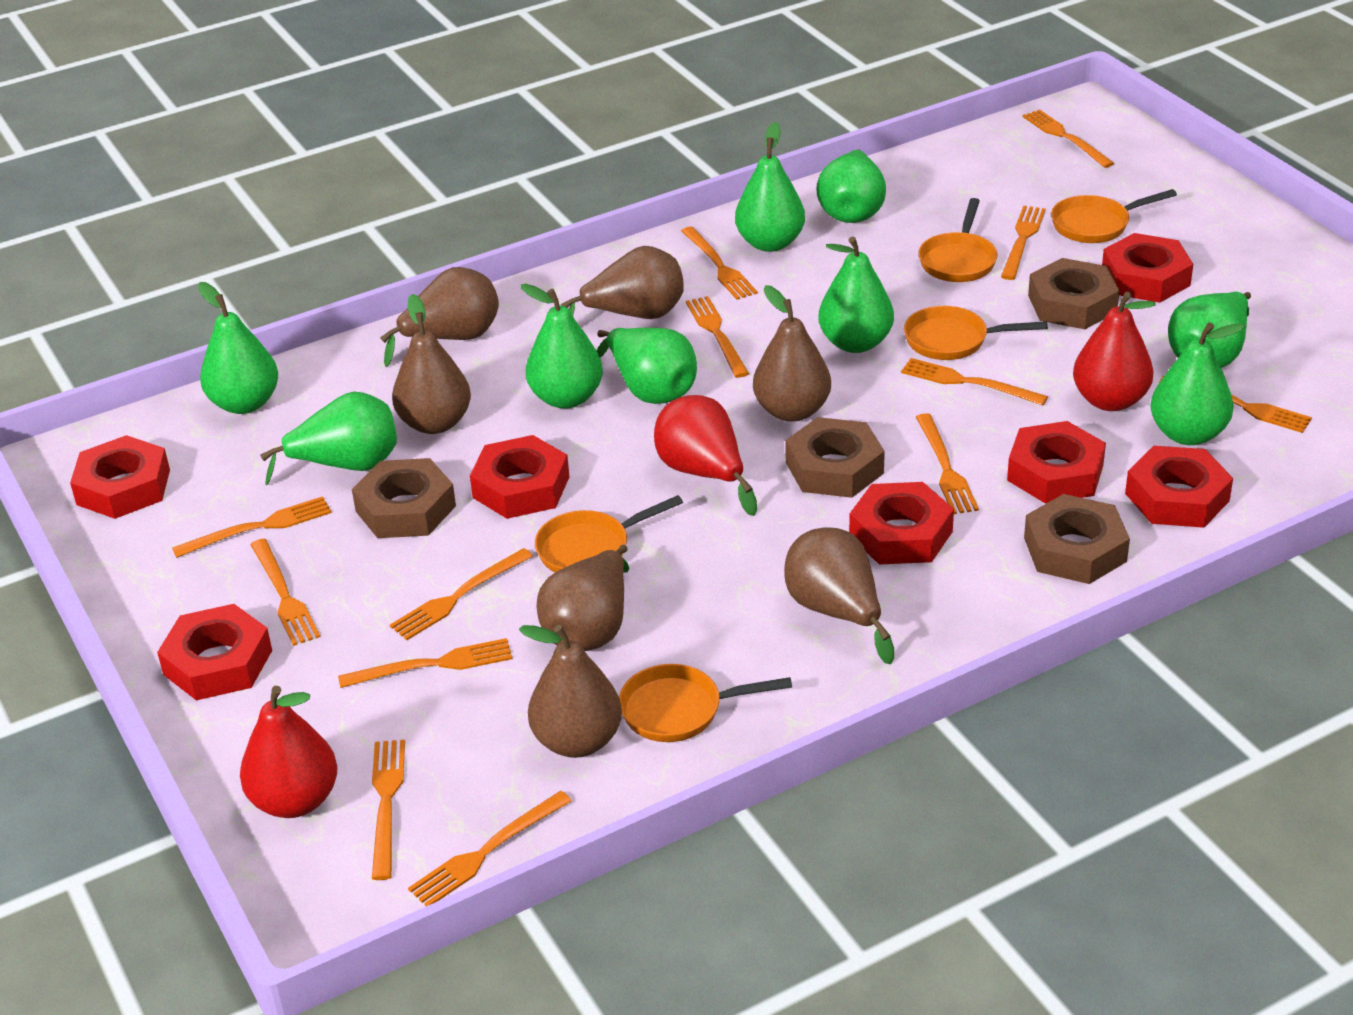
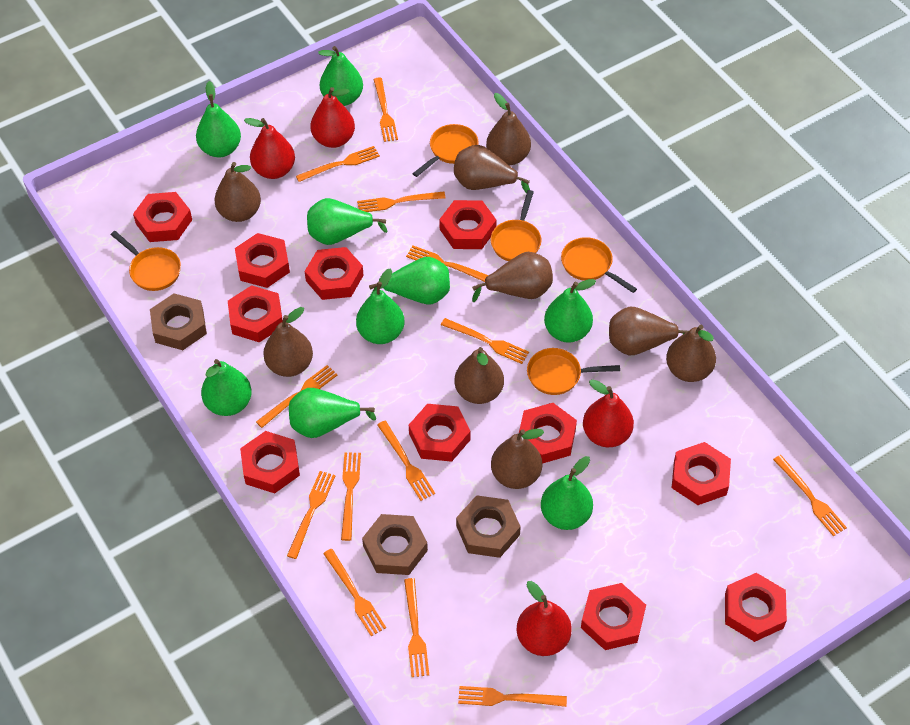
brown nut: [352,458,456,538] [785,417,885,498] [1024,494,1130,584] [1028,258,1119,329] = 4 -> [150,293,207,350] [362,514,428,575] [456,495,521,558] = 3
brown pear: [380,267,499,367] [392,294,471,434] [519,625,622,758] [537,545,629,651] [561,246,684,319] [753,285,831,422] [784,528,894,664] = 7 -> [214,162,261,222] [263,307,313,377] [454,145,530,193] [454,347,504,404] [472,252,553,302] [486,93,531,165] [491,429,544,489] [609,307,688,355] [666,325,716,382] = 9
red nut: [70,435,170,519] [157,604,272,700] [470,435,569,519] [849,482,954,564] [1007,421,1106,504] [1102,233,1193,303] [1125,446,1233,528] = 7 -> [133,192,192,242] [228,285,283,342] [235,233,290,288] [240,431,300,493] [305,247,364,300] [409,404,471,462] [439,200,496,249] [519,403,577,464] [581,583,646,650] [672,442,731,505] [725,573,787,642] = 11
red pear: [240,686,337,818] [654,395,757,516] [1073,292,1156,411] = 3 -> [244,118,295,179] [310,87,355,148] [517,581,572,656] [583,379,634,447] = 4

